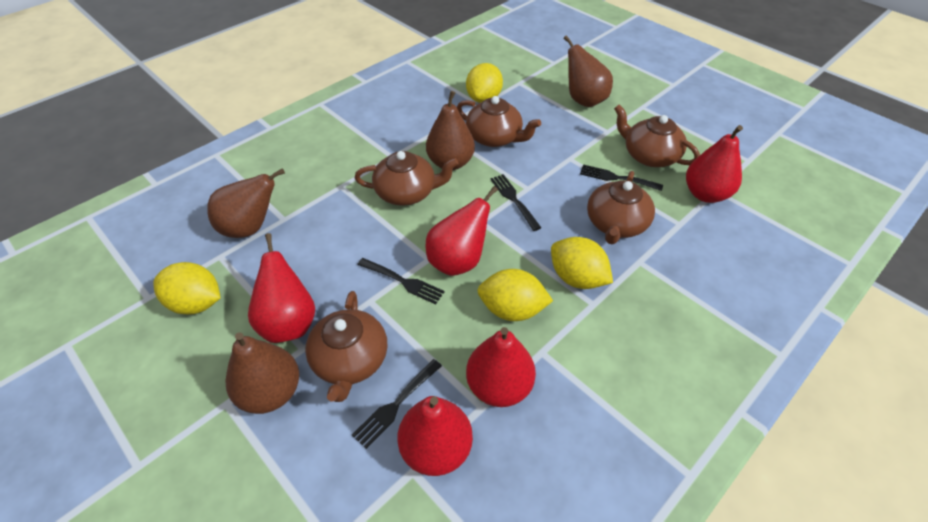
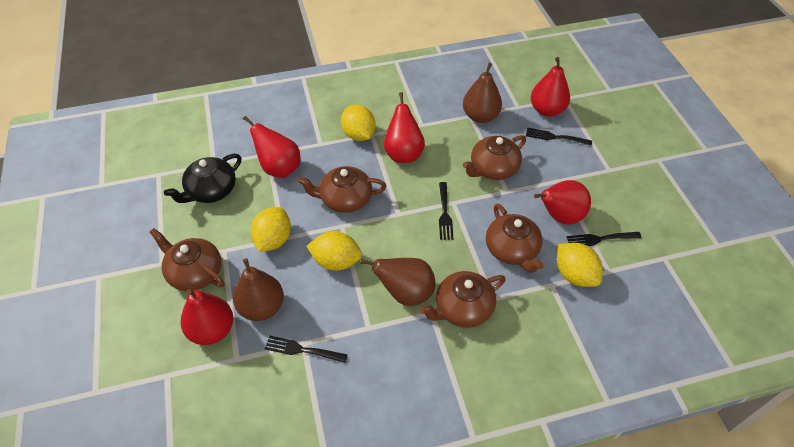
black teapot: none = 0 -> [164,154,241,203] = 1
brown pear: [207,168,285,238] [225,332,299,414] [426,91,475,170] [563,35,613,107] = 4 -> [233,258,284,321] [360,258,435,306] [463,63,502,123] = 3

